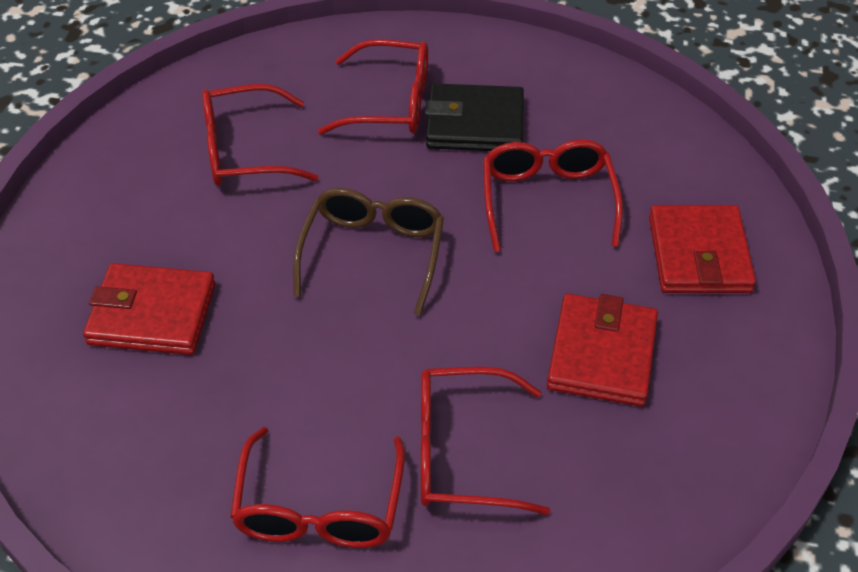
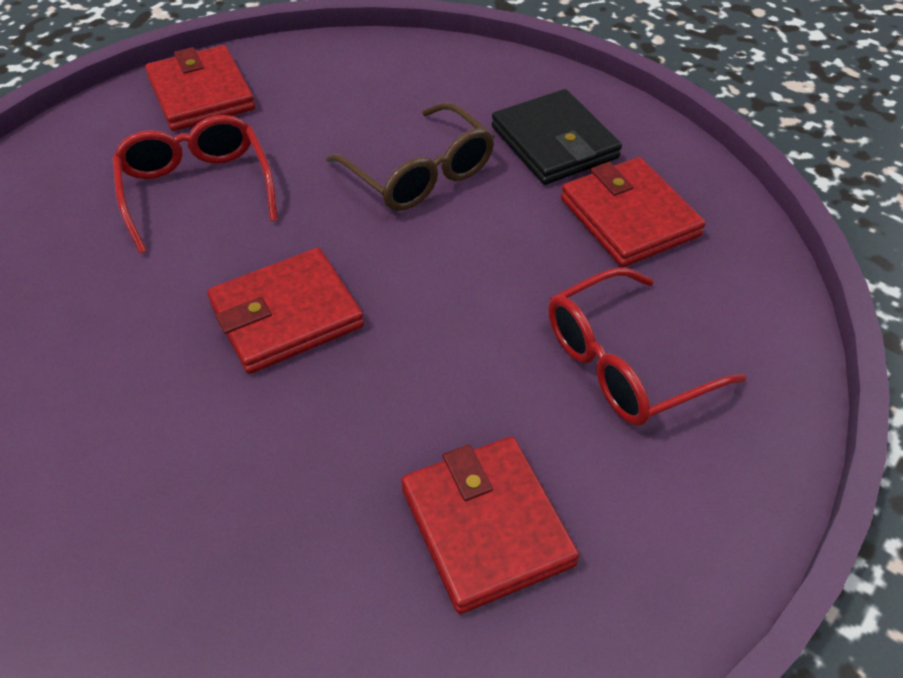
red glasses: [202,84,319,186] [230,427,405,548] [318,39,428,135] [421,367,550,515] [483,139,623,252] = 5 -> [112,115,278,254] [548,268,746,426] = 2
red wallet: [83,263,215,355] [547,294,658,407] [649,205,756,293] = 3 -> [145,45,255,131] [207,248,364,374] [401,437,579,614] [561,157,706,267] = 4

